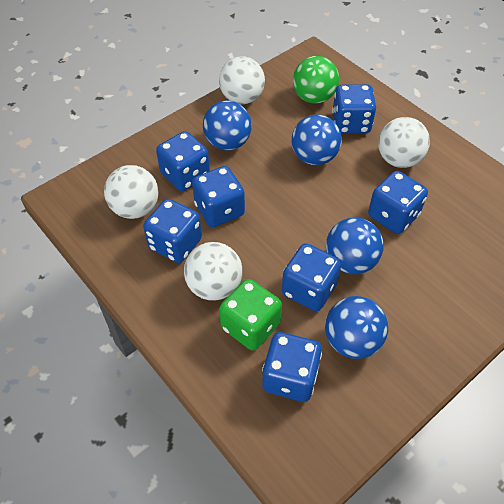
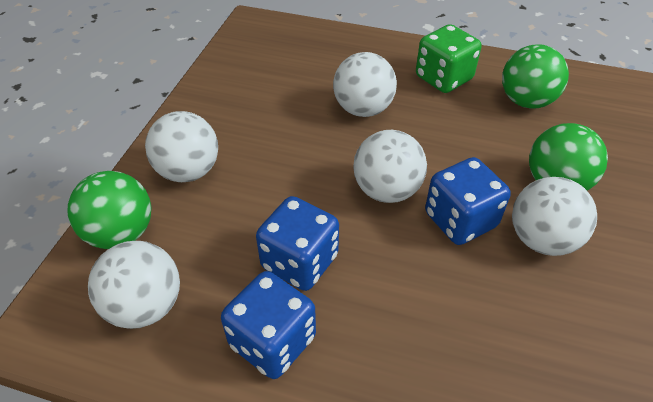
blue ball: [203,101,252,151] [292,114,342,165] [325,296,388,359] [326,217,384,274] = 4 -> none = 0
blue dice: [143,199,202,263] [156,131,210,191] [192,166,245,227] [262,332,322,402] [282,243,341,311] [332,84,376,134] [368,171,428,234] = 7 -> [221,271,316,379] [256,196,339,291] [425,157,511,245] = 3
green ball: [293,56,339,104] = 1 -> [68,171,151,249] [502,44,569,109] [529,123,608,191] = 3
white ball: [104,165,159,219] [184,242,243,301] [219,56,265,104] [378,117,430,168] = 4 -> [88,241,180,329] [145,111,218,182] [333,52,397,117] [353,130,427,203] [512,177,597,256] = 5

